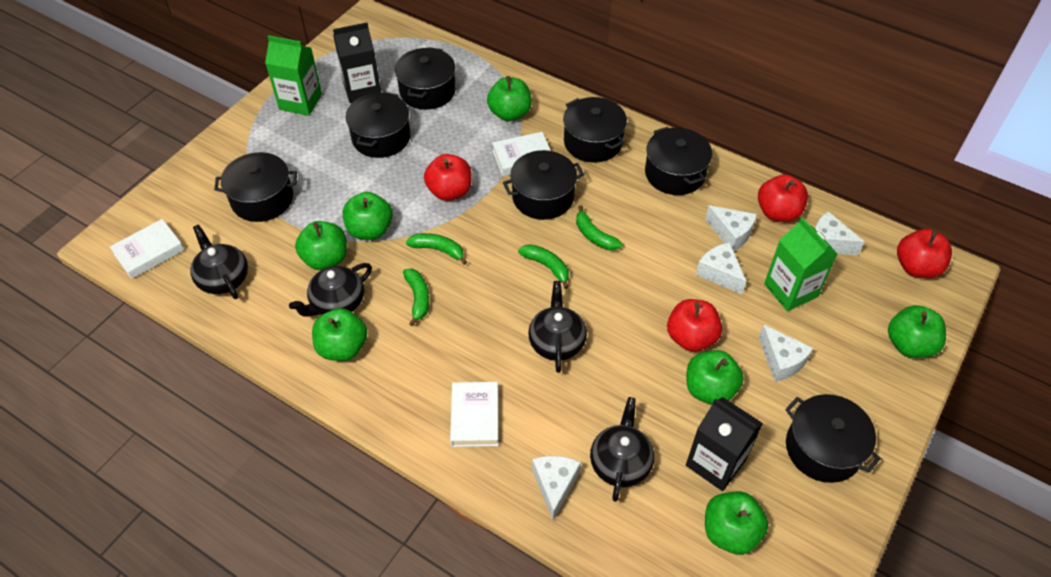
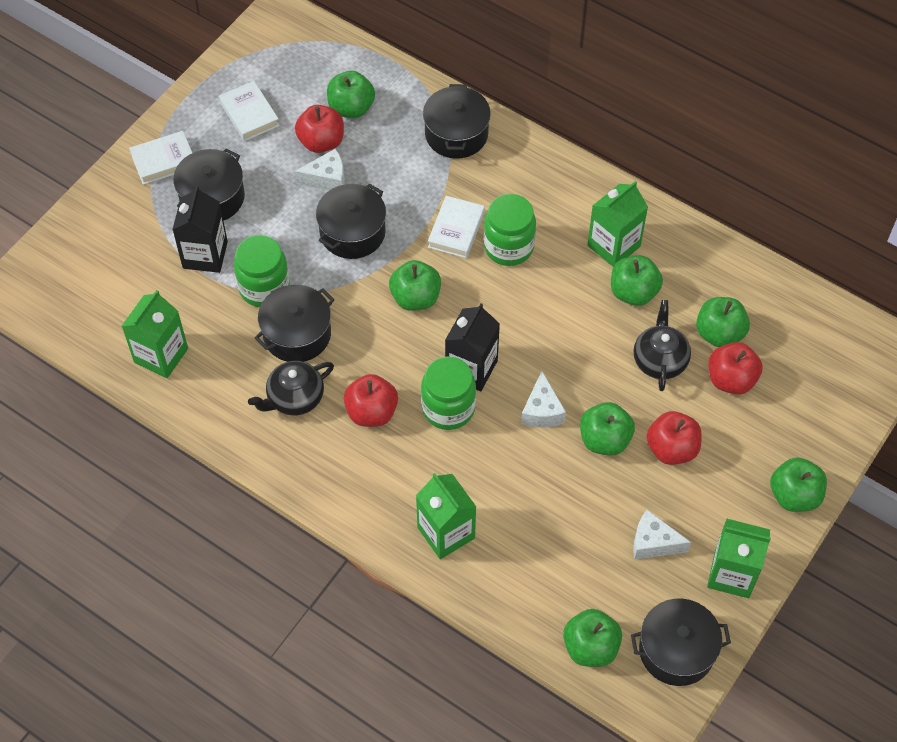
black pot: [214,152,297,222] [345,92,411,158] [395,47,456,110] [503,150,584,220] [563,97,627,163] [645,127,712,195] [785,394,881,483] = 7 -> [173,148,245,221] [255,285,334,362] [316,183,386,259] [423,84,491,159] [631,599,731,686] = 5
black teapot: [190,225,248,299] [289,263,372,317] [528,281,587,373] [590,397,654,502] = 4 -> [248,361,334,416] [633,300,691,391] = 2
green banana: [403,269,429,326] [406,233,467,265] [518,244,569,289] [576,205,623,251] = 4 -> none = 0
green carton: [265,35,322,116] [764,217,838,311] = 2 -> [122,290,188,378] [416,473,476,559] [587,181,648,267] [707,518,771,598] = 4
green jar: none = 0 -> [234,235,290,307] [421,357,476,430] [484,194,536,266] = 3
white cheese: [532,456,581,521] [696,242,746,294] [705,205,757,251] [759,324,813,382] [815,211,865,255] = 5 -> [295,149,345,191] [521,371,566,427] [633,510,691,560] = 3

